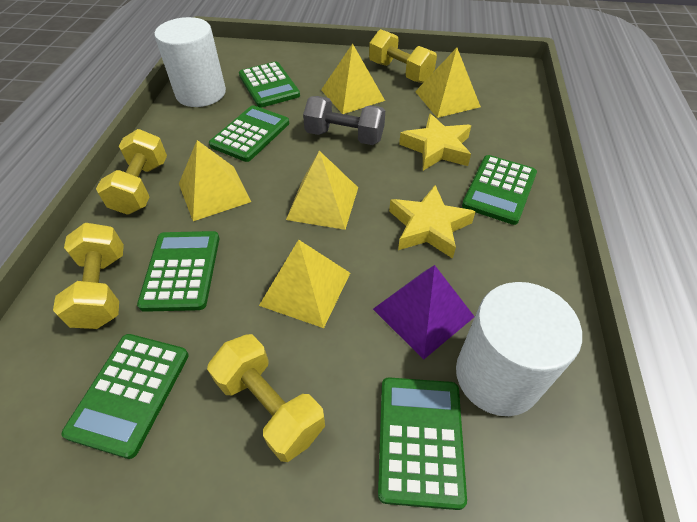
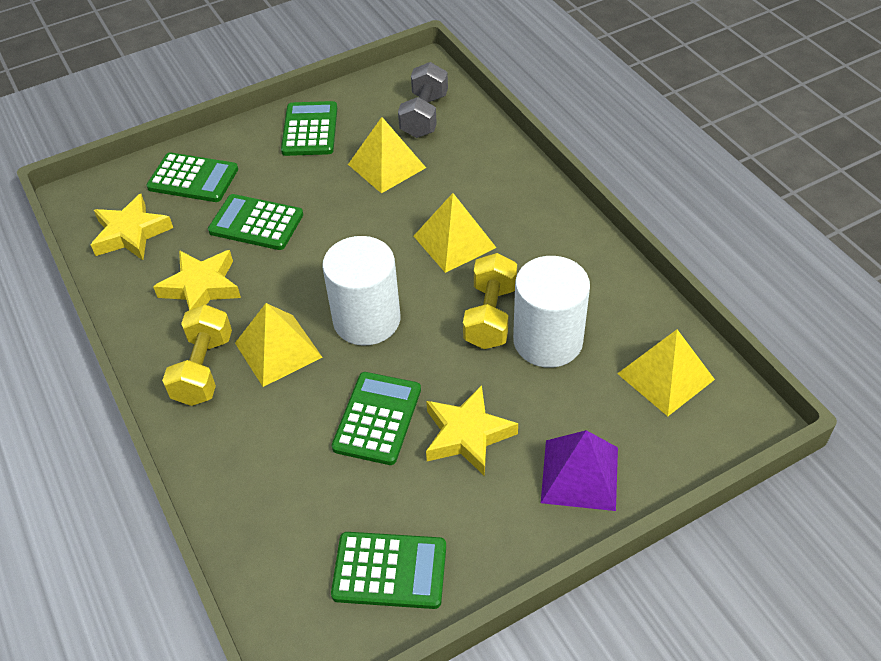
green calculator: [62,334,189,459] [137,231,219,312] [209,105,289,162] [239,62,300,108] [378,377,467,510] [462,155,537,225] = 6 -> [147,152,238,202] [208,194,303,250] [281,101,337,156] [331,532,446,609] [332,372,421,465] = 5
yellow dumbbell: [53,223,124,329] [96,129,167,215] [207,334,325,462] [369,29,437,83] = 4 -> [162,304,232,406] [463,253,517,349] = 2
yellow pyramid: [179,140,251,221] [259,240,350,328] [286,151,358,230] [321,44,385,114] [415,48,481,118] = 5 -> [235,303,323,387] [348,117,426,193] [414,193,496,273] [617,330,715,416] = 4
yellow star: [389,185,476,259] [399,113,471,171] = 2 -> [91,194,173,260] [153,250,241,310] [426,385,518,476] = 3

